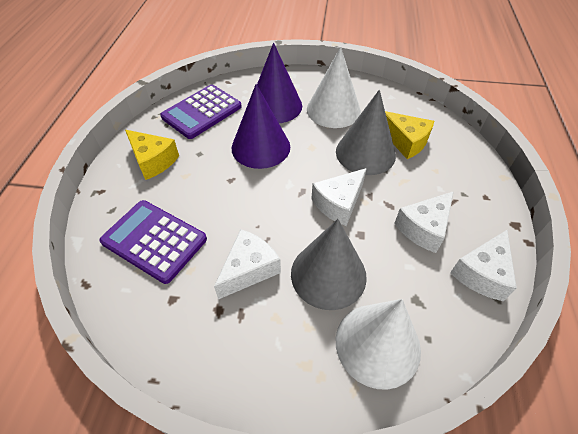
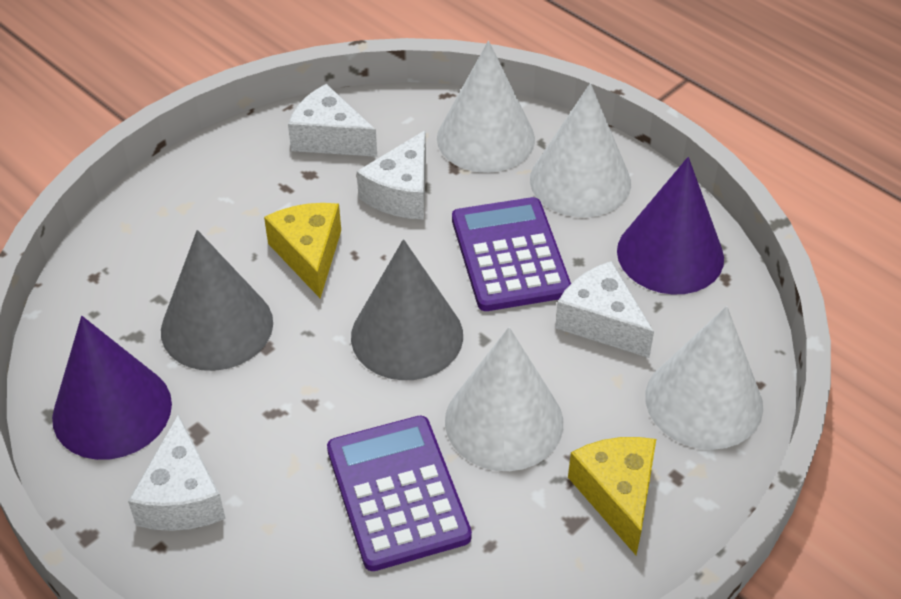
white cone: [307,47,361,128] [336,299,421,390] = 2 -> [437,41,535,173] [445,327,563,471] [530,83,631,217] [645,306,763,450] = 4

